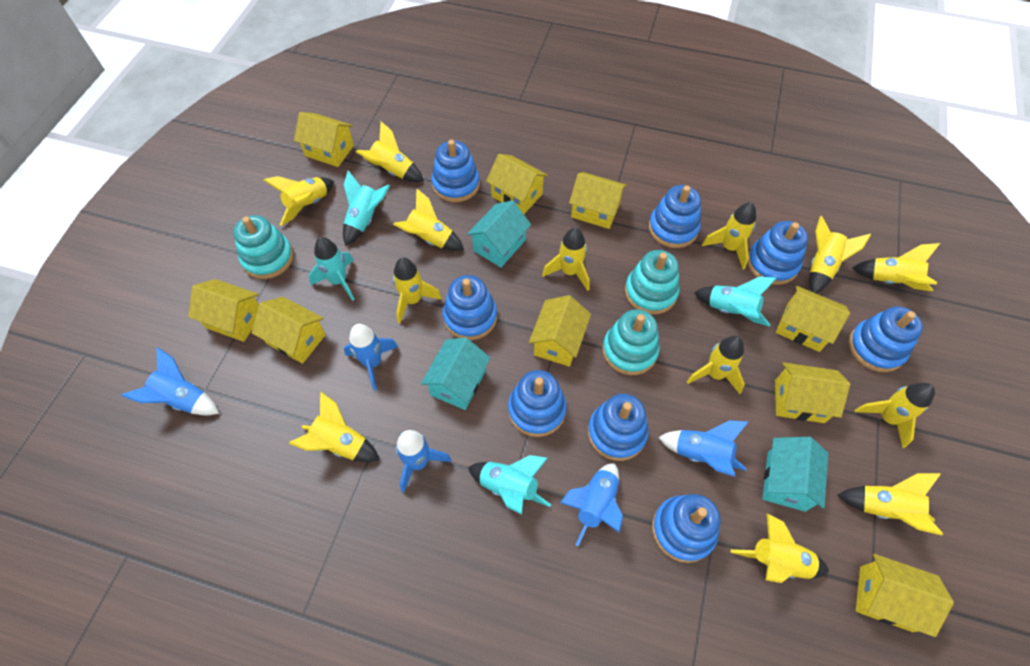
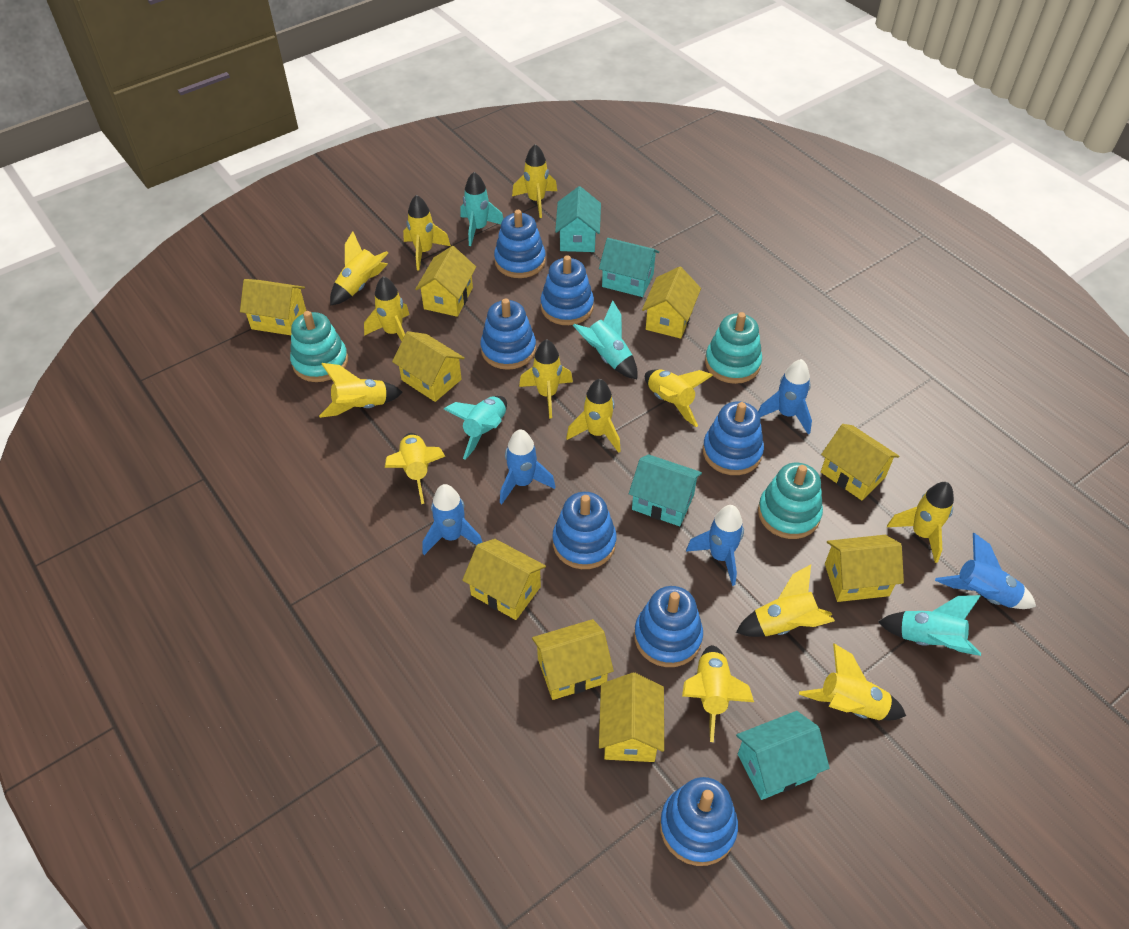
blue stacking toy: [431,140,480,202] [443,275,497,340] [508,370,567,437] [588,394,649,461] [649,185,701,248] [652,494,720,563] [747,221,808,285] [849,306,923,372] = 8 -> [481,298,536,370] [494,210,546,278] [541,255,594,325] [552,492,617,569] [634,586,703,667] [660,777,738,866] [703,401,764,475] = 7
turquoise house: [421,337,490,410] [467,201,531,268] [762,437,828,512] = 3 -> [555,186,601,252] [599,238,659,297] [629,454,702,526] [736,711,830,800] = 4

